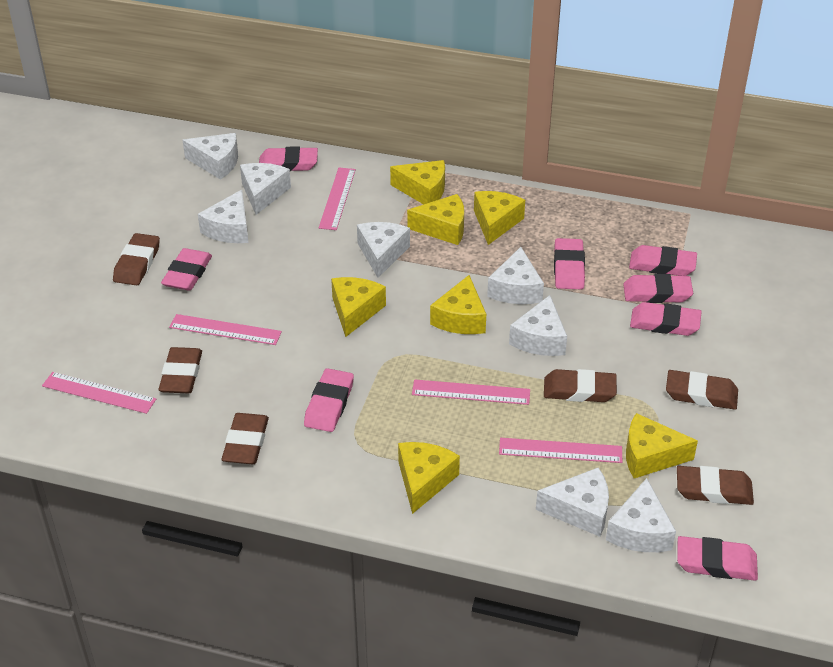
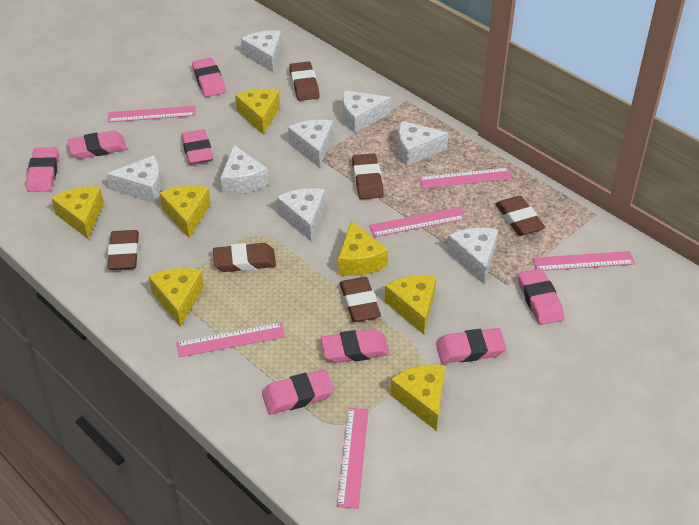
pink ruler: [42,372,156,414] [169,314,282,345] [319,168,356,230] [412,379,530,405] [499,438,622,463] = 5 -> [108,106,196,123] [176,323,285,357] [337,408,369,509] [369,207,466,237] [419,168,513,189] [533,251,635,271] = 6

